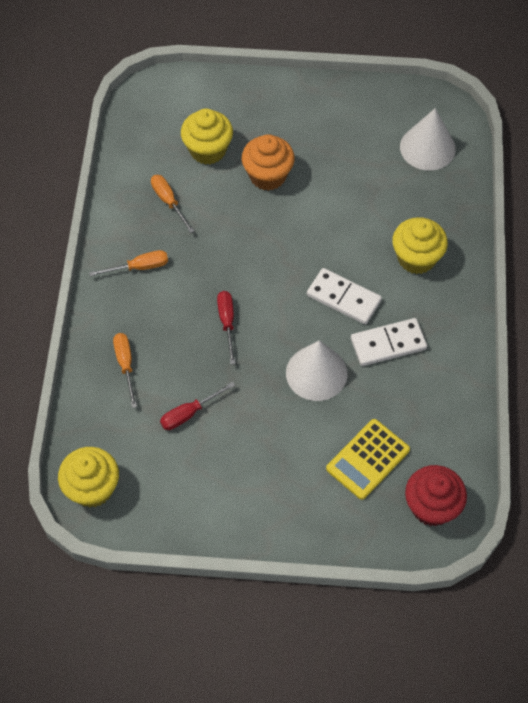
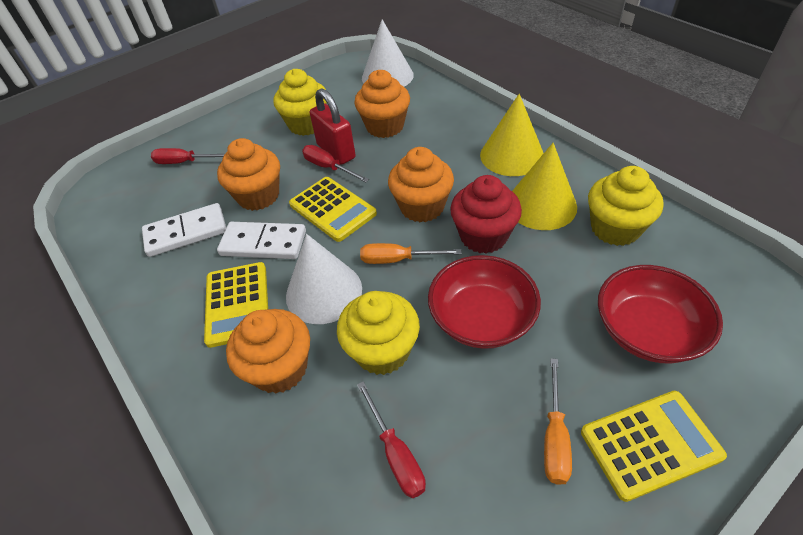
orange cupcake: [242,134,295,191] = 1 -> [217,138,280,211] [226,309,310,394] [354,70,410,138] [388,147,454,222] = 4
orange screwdriver: [89,250,168,276] [113,333,137,408] [151,175,194,233] = 3 -> [360,243,462,264] [544,358,572,485] = 2
red bowl: none = 0 -> [428,255,541,349] [598,265,723,363] = 2
red padlock: none = 0 -> [310,88,356,165] = 1
red screwdriver: [160,382,235,430] [217,291,235,364] = 2 -> [151,148,225,164] [302,145,369,182] [357,381,426,498] = 3
yellow calculator: [326,419,410,500] = 1 -> [204,262,268,348] [289,177,377,242] [581,391,727,502] = 3
yellow cone: none = 0 -> [480,94,544,176] [512,143,577,230] = 2

